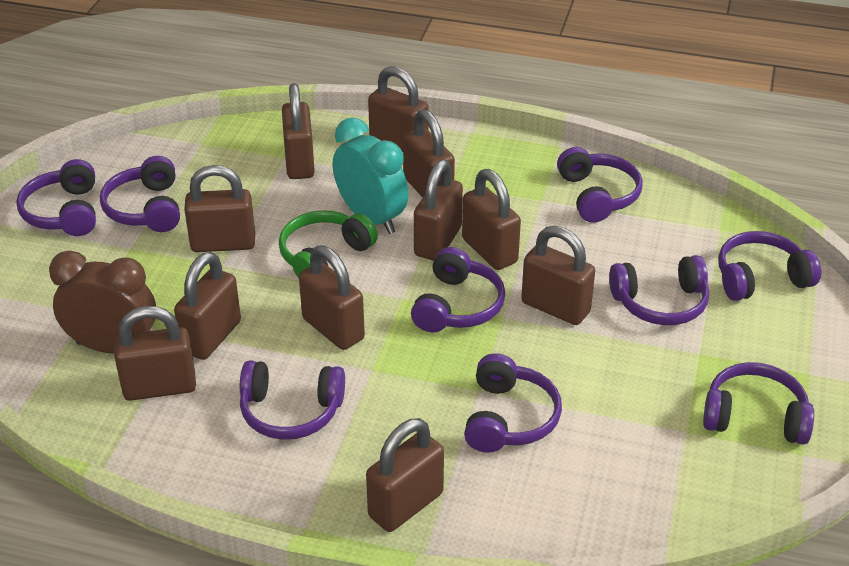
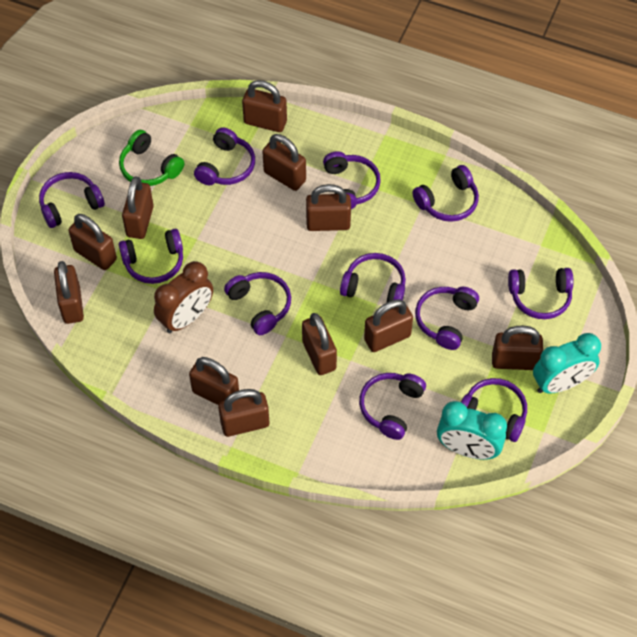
purple headphones: [16,159,96,236] [100,156,180,232] [240,360,345,440] [411,247,505,332] [464,353,562,453] [557,147,643,222] [609,255,709,325] [703,362,814,445] [718,231,821,301] = 9 -> [39,172,105,228] [119,229,183,284] [194,127,255,185] [224,272,291,335] [323,151,381,210] [340,253,406,302] [359,373,426,440] [412,165,479,222] [415,287,479,350] [461,378,527,442] [508,268,574,319] = 11
turquoise clock: [333,117,408,234] = 1 -> [437,401,507,460] [533,333,601,394] = 2

